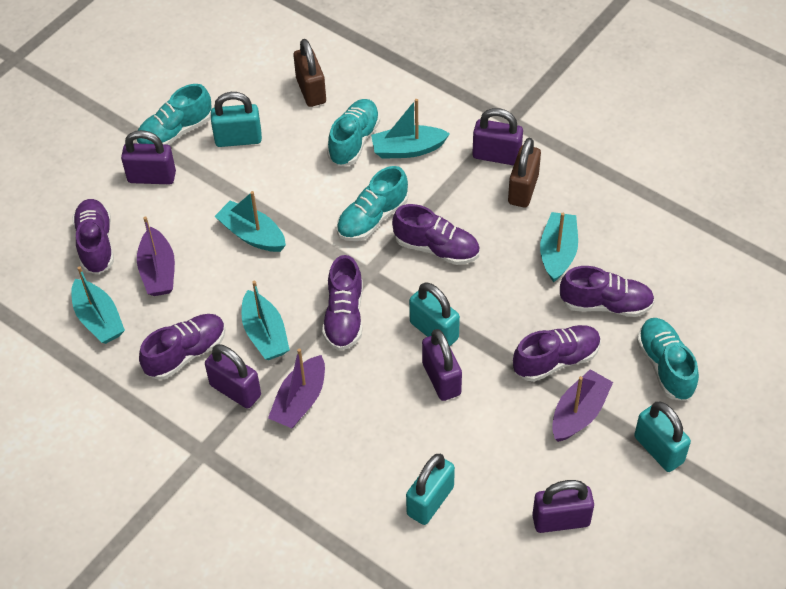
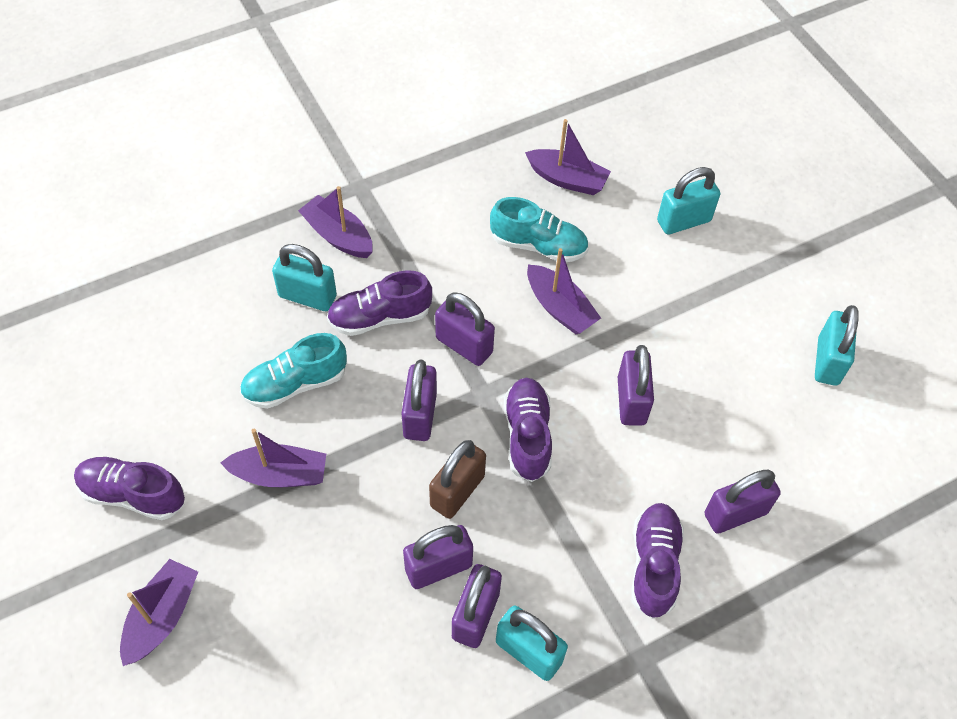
brown padlock: [294,39,326,107] [508,138,541,208] = 2 -> [429,440,486,519] = 1
purple boat: [137,216,175,296] [268,348,325,428] [552,369,613,442] = 3 -> [120,559,198,666] [220,429,326,487] [298,186,373,258] [525,119,611,195] [527,248,601,334] = 5
purple padlock: [121,130,176,184] [205,344,261,409] [422,329,462,401] [472,108,523,166] [532,480,594,533] = 5 -> [401,360,437,441] [403,525,473,589] [435,292,495,366] [452,564,502,648] [618,345,654,426] [704,470,781,534] = 6
purple shoe: [72,199,114,274] [139,314,226,380] [322,255,363,351] [392,204,480,265] [513,325,601,382] [560,266,655,317] = 6 -> [74,456,185,520] [327,270,432,336] [504,378,552,482] [631,503,684,619] = 4
turquoise boat: [71,266,125,344] [215,191,286,252] [242,281,290,360] [371,99,450,159] [540,212,578,282] = 5 -> none = 0
turquoise shoe: [136,84,212,145] [327,99,380,166] [337,166,408,241] [637,318,699,401] = 4 -> [240,333,347,409] [490,197,589,262] = 2

